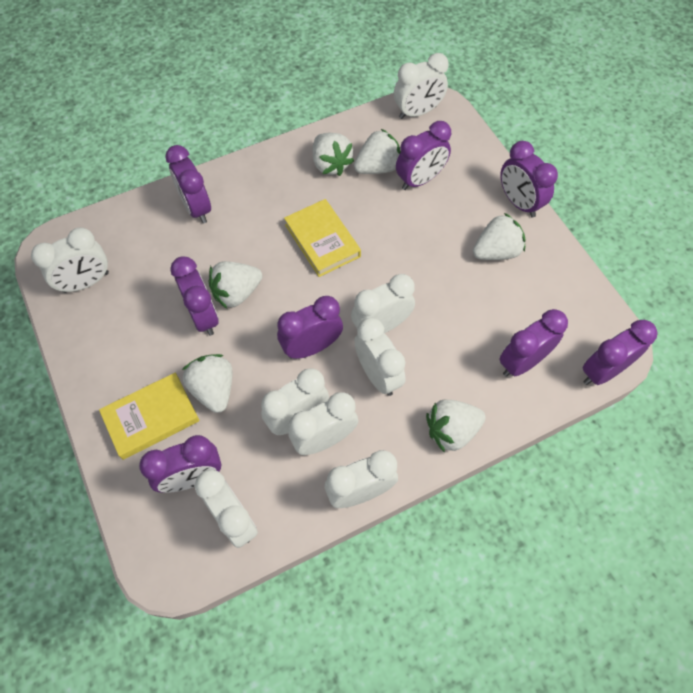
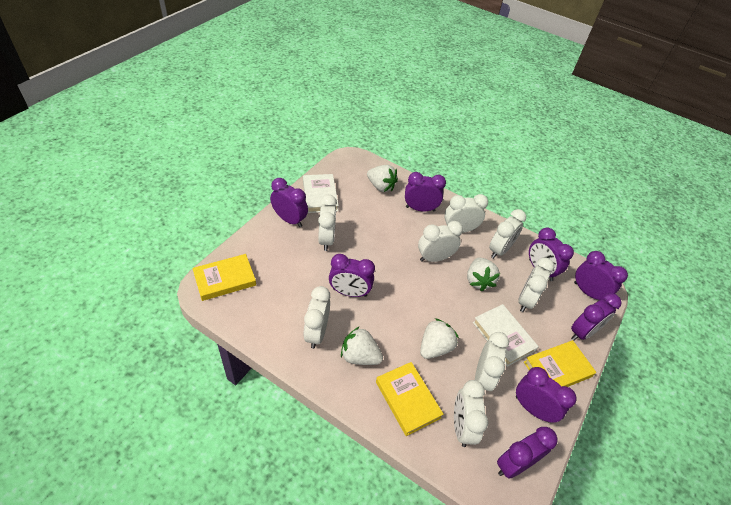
white book: none = 0 -> [303,174,339,213] [473,304,539,367] = 2
white strawberry: [182,354,233,413] [209,261,262,309] [313,133,354,176] [354,129,401,174] [426,400,486,453] [473,213,526,260] = 6 -> [341,326,383,365] [367,165,398,192] [420,318,459,359] [467,258,500,291] = 4
yellow book: [99,373,200,460] [284,199,361,277] = 2 -> [192,254,256,301] [376,362,443,436] [524,340,596,387] = 3

